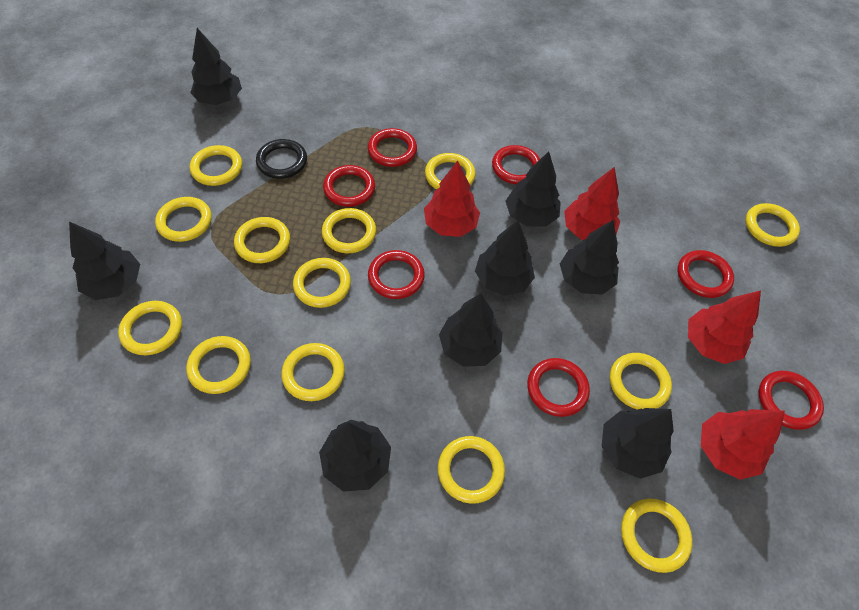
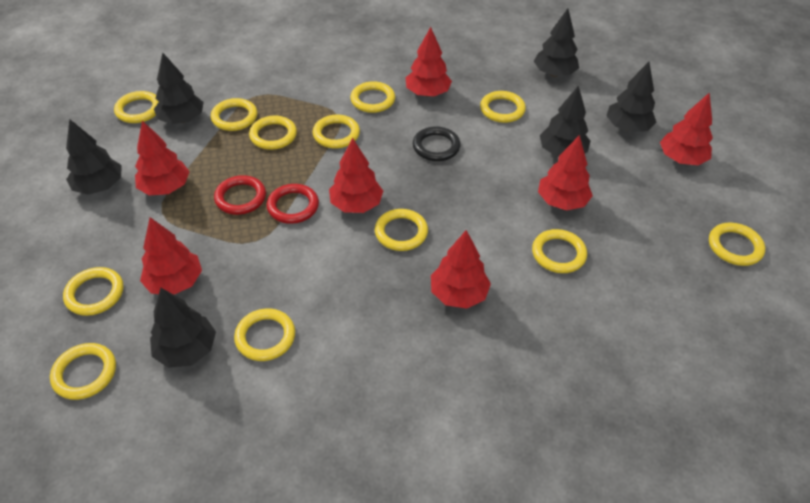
black tree: [69,222,140,300] [190,28,242,105] [319,420,391,492] [439,293,502,367] [475,220,535,296] [505,151,561,227] [560,220,619,295] [602,408,674,479] = 8 -> [66,119,122,195] [150,288,216,368] [154,53,204,124] [534,8,579,77] [540,85,590,157] [606,62,656,132] = 6
red ring: [323,165,375,207] [368,128,417,167] [368,250,425,299] [492,145,540,184] [527,358,590,417] [678,250,734,298] [759,371,824,430] = 7 -> [214,175,266,215] [267,184,319,224] = 2
red tree: [424,160,480,237] [564,167,620,240] [688,290,761,364] [701,409,785,480] = 4 -> [135,121,190,196] [140,217,202,295] [329,138,383,213] [406,27,452,96] [431,230,491,308] [538,135,593,210] [660,92,713,165] = 7
yellow ring: [118,301,182,355] [155,197,212,242] [186,336,251,394] [190,145,242,186] [234,217,290,263] [281,343,345,401] [293,258,351,308] [322,208,376,253] [425,153,476,190] [438,436,505,504] [610,353,672,410] [621,499,693,573] [745,203,800,247] = 13 -> [50,343,116,400] [63,267,123,316] [114,91,159,123] [211,98,257,131] [234,309,295,361] [249,116,297,150] [313,114,360,148] [350,81,395,113] [375,209,428,251] [480,91,526,123] [532,229,587,273] [709,223,765,266] = 12

